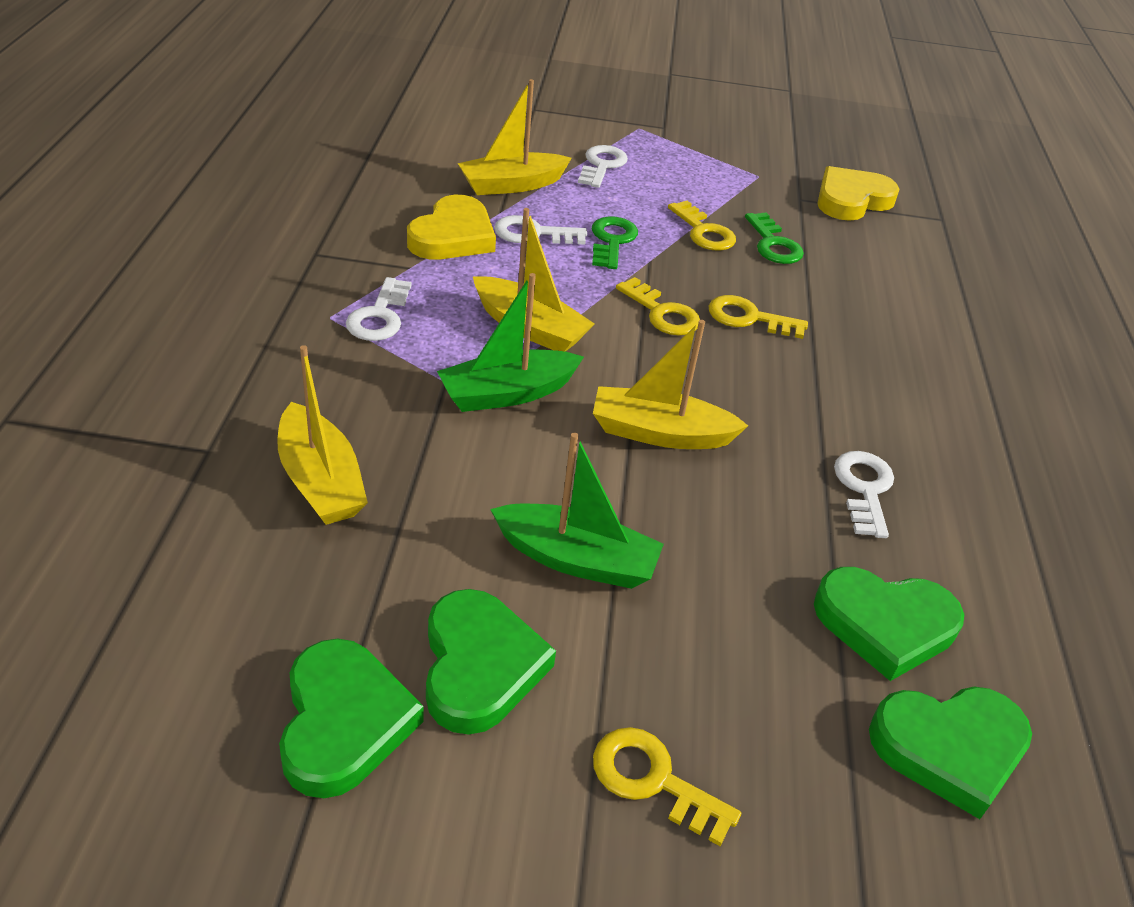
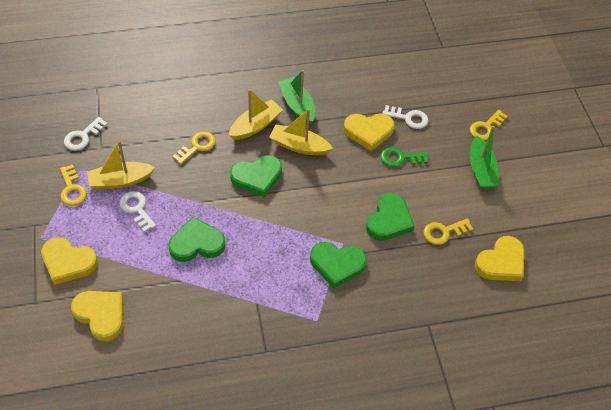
green key: [592,216,638,269] [745,212,804,264] = 2 -> [380,147,428,167] = 1
white key: [346,277,411,341] [494,215,587,245] [578,145,628,188] [834,451,894,538] = 4 -> [64,117,107,151] [120,191,156,232] [382,105,428,129] = 3
yellow boat: [277,345,368,525] [458,79,572,195] [473,208,594,352] [593,320,748,449] = 4 -> [87,140,155,190] [229,89,283,140] [269,108,333,155] = 3
yellow heart: [407,195,496,260] [817,166,900,221] = 2 -> [41,237,98,285] [71,291,123,341] [343,113,395,151] [475,236,524,281] = 4

